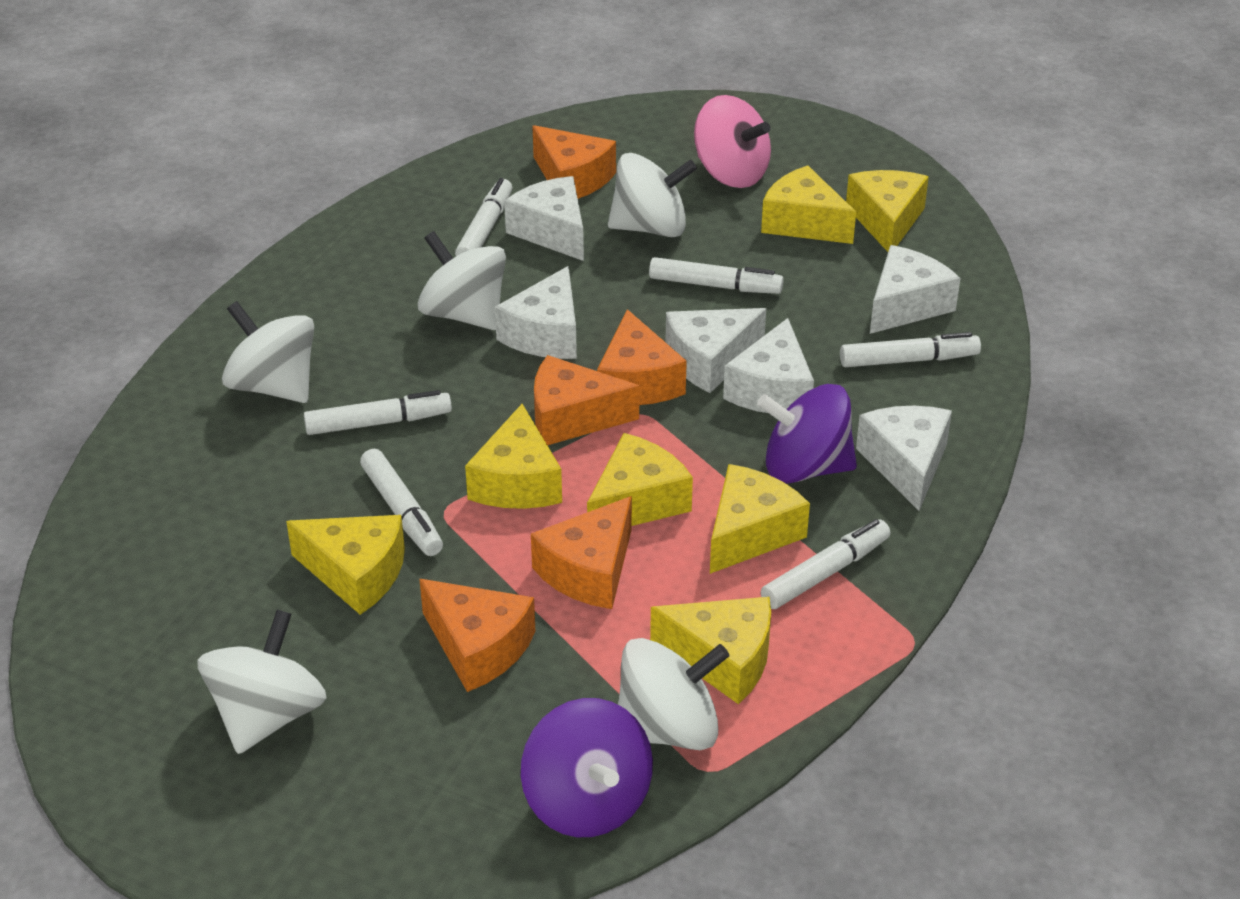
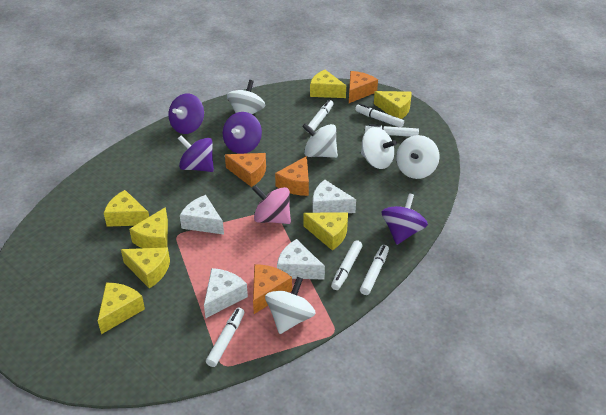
orange cheese: [419,579,536,692] [531,496,632,609] [532,125,616,199] [534,355,640,445] [597,309,687,405] = 5 -> [225,153,266,187] [253,264,292,314] [275,156,309,196] [349,71,378,103] = 4
purple spinning top: [521,698,653,837] [757,384,857,484] = 2 -> [168,93,204,134] [178,135,214,172] [223,112,262,154] [381,193,428,245] = 4
white cheese: [495,266,577,359] [504,176,584,261] [665,308,766,393] [723,318,814,413] [856,406,952,511] [870,245,960,334] = 6 -> [180,195,224,235] [204,268,248,318] [277,239,325,280] [313,180,356,213] = 4

